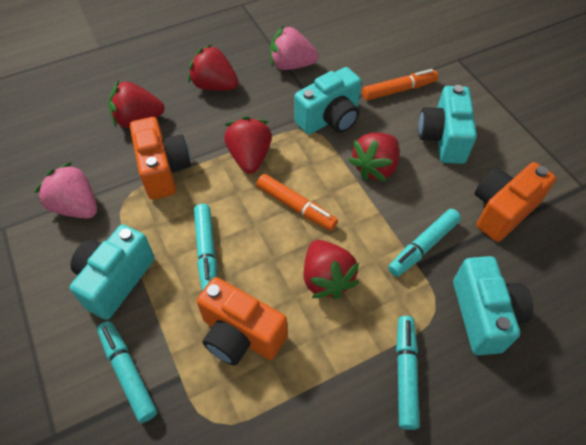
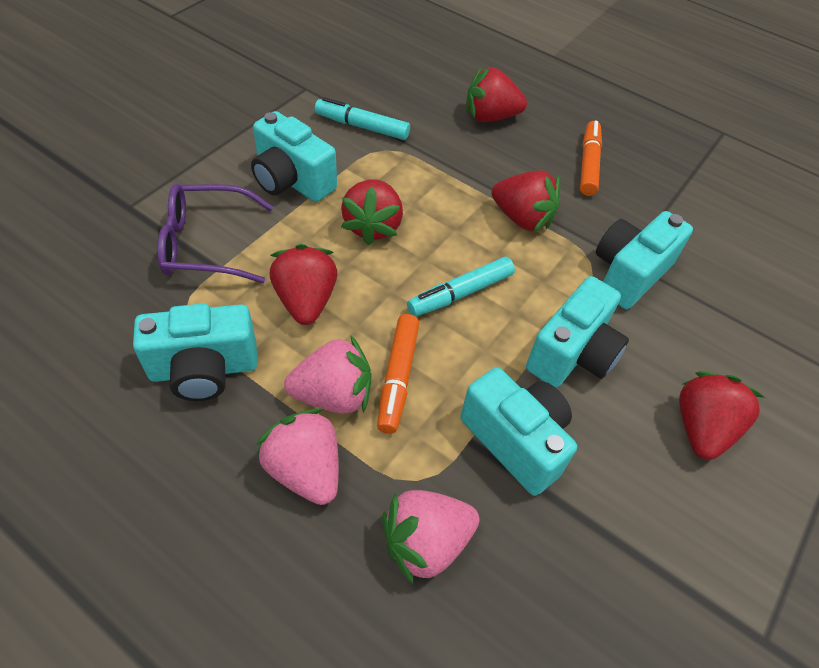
orange camera: [130,117,191,200] [197,277,287,366] [475,162,556,242] = 3 -> none = 0
pink strawberry: [35,162,97,219] [270,25,318,70] = 2 -> [257,408,339,505] [284,335,371,414] [382,490,480,584] = 3
purple glasses: none = 0 -> [157,184,273,283] = 1
turquoise camera: [70,224,155,320] [294,67,361,134] [418,85,477,164] [453,256,533,355] = 4 -> [133,304,257,401] [251,111,337,202] [460,367,577,496] [526,276,629,388] [596,211,693,309] = 5
turquoise marker: [97,321,157,423] [194,204,217,291] [388,209,461,277] [396,316,420,430] = 4 -> [315,97,410,140] [407,257,515,317] = 2

